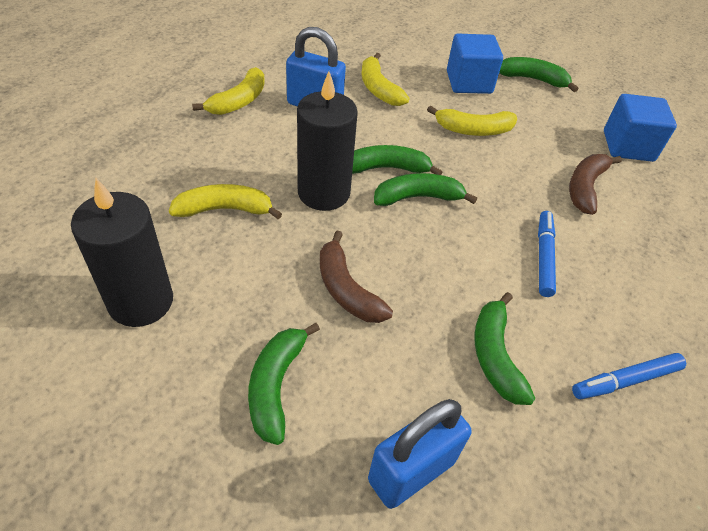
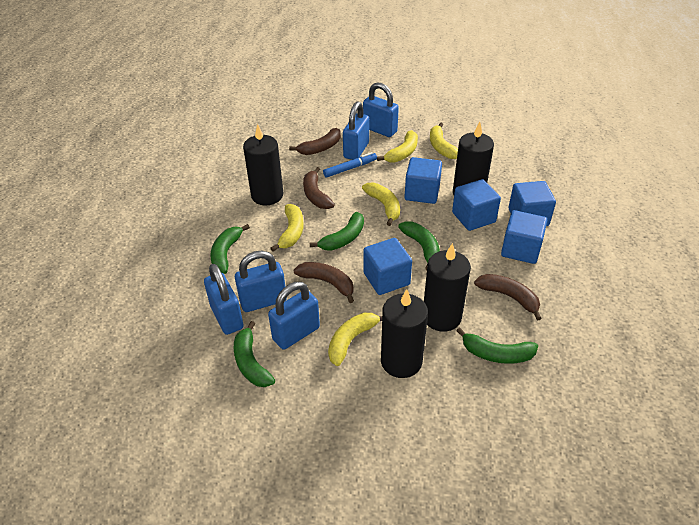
black candle: [71,178,173,327] [297,71,358,211] = 2 -> [243,124,283,205] [381,289,428,378] [424,243,471,332] [453,122,494,195] = 4
blue cube: [447,34,503,94] [604,94,677,162] = 2 -> [363,238,412,295] [405,157,442,204] [452,179,501,231] [501,210,547,264] [509,181,556,226] = 5
blue marker: [538,211,556,297] [572,353,686,399] = 2 -> [323,152,377,178] = 1
blue padlock: [286,27,346,106] [368,399,471,509] = 2 -> [204,264,244,335] [235,251,287,312] [268,282,320,350] [343,101,369,160] [363,82,399,137] = 5
brown banana: [320,231,393,323] [569,154,622,215] = 2 -> [289,128,341,155] [293,262,354,303] [303,167,335,209] [474,274,542,320] = 4
yellow banana: [169,184,282,219] [192,67,265,115] [361,53,409,106] [427,105,517,136] = 4 -> [270,204,304,252] [328,313,382,366] [362,183,400,226] [377,130,418,163] [430,123,458,159] = 5

